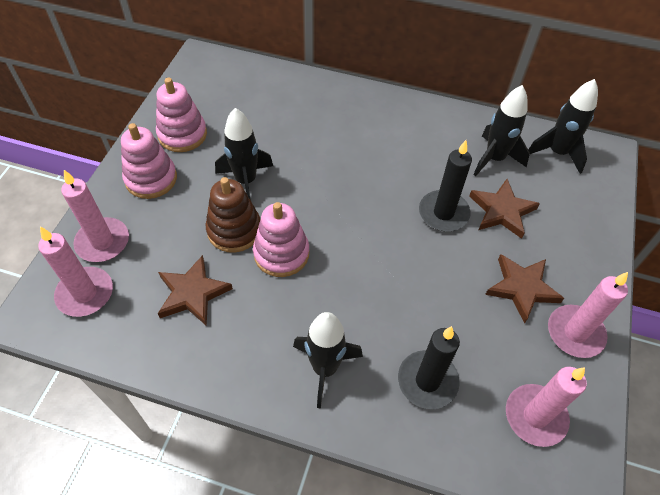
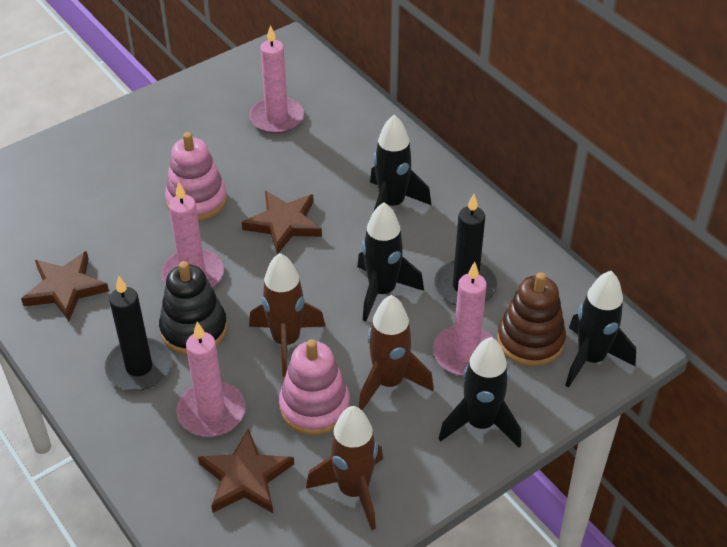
black stacking toy: none = 0 -> [159,261,227,355] = 1
brown rocket: none = 0 -> [249,253,325,377] [306,406,383,530] [358,295,434,410] = 3
pink stacking toy: [121,123,177,199] [156,77,207,152] [253,202,309,277] = 3 -> [165,132,227,221] [279,339,350,435] = 2

